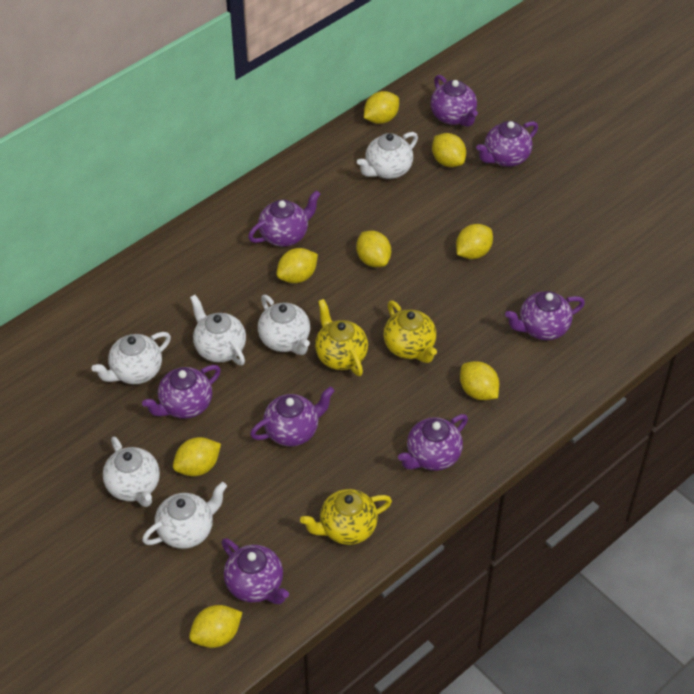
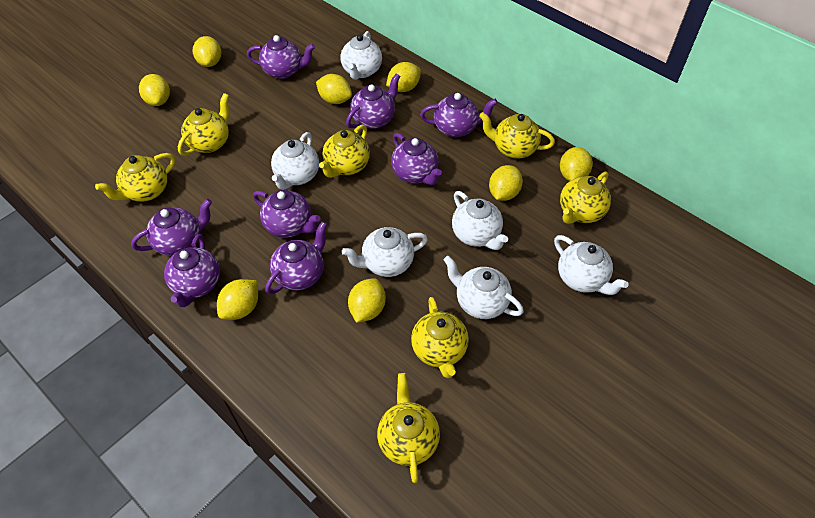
yellow teapot: [300,489,392,545] [315,299,368,376] [384,301,437,363] = 3 -> [95,153,175,201] [178,93,230,156] [319,125,370,178] [377,373,440,483] [411,297,469,378] [479,112,555,159] [560,171,611,224] = 7

